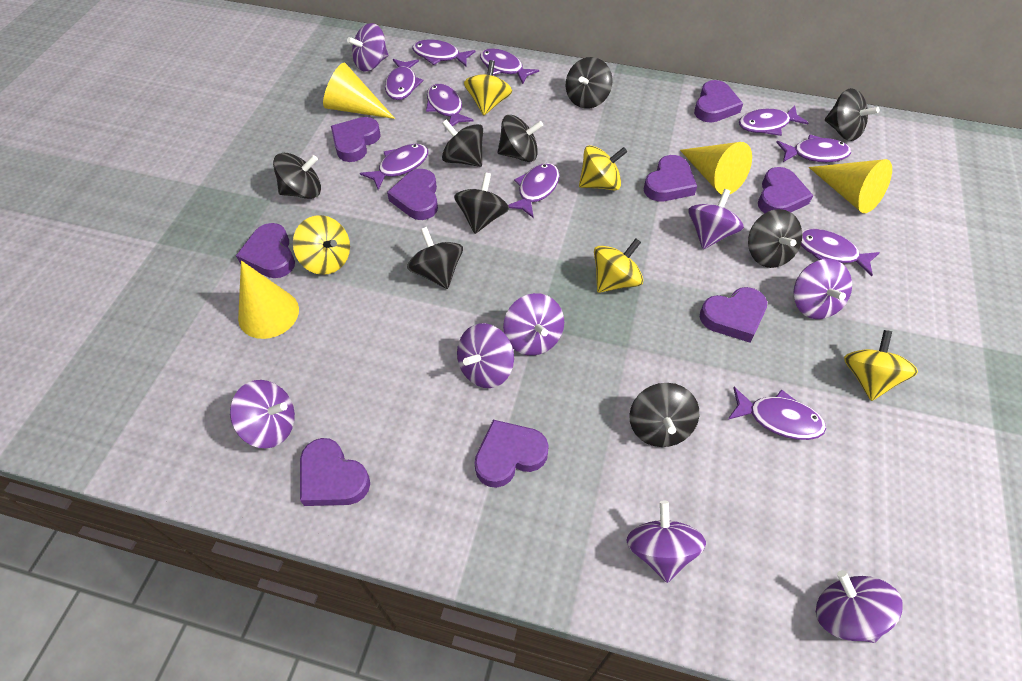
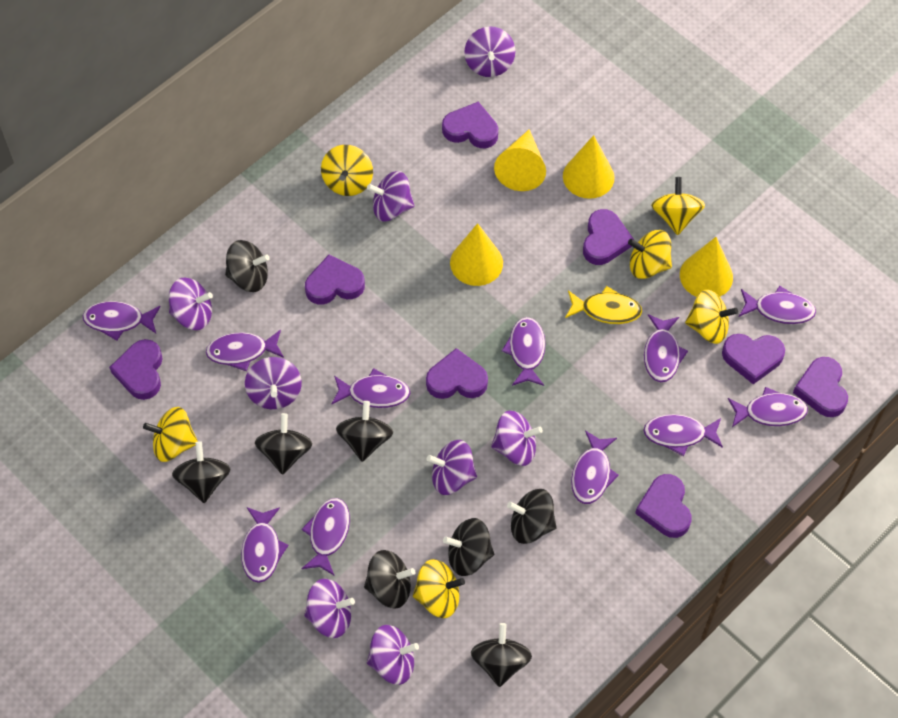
black spinning top: [273,153,321,199] [407,227,463,289] [442,119,483,167] [454,172,509,234] [498,115,543,162] [566,57,613,109] [629,383,699,447] [748,209,802,268] [825,88,879,141] = 9 -> [172,441,230,503] [225,240,270,292] [255,413,312,475] [336,401,393,462] [364,550,415,609] [443,518,494,576] [471,623,532,687] [507,489,557,544] = 8
purple fish: [360,144,428,190] [385,59,423,100] [412,39,476,66] [426,83,474,126] [480,48,539,84] [508,163,560,218] [728,387,826,440] [739,106,808,136] [776,134,851,162] [801,229,880,276] = 10 -> [83,301,161,341] [206,330,284,371] [241,507,289,583] [301,498,350,575] [332,368,410,408] [502,317,546,386] [571,430,619,504] [643,414,723,456] [644,314,688,382] [728,387,808,427] [739,286,816,324] = 11
purple heart: [236,223,295,278] [300,438,370,506] [331,117,381,162] [387,169,438,220] [474,420,549,488] [644,155,697,201] [694,80,743,123] [700,287,767,343] [758,167,813,213] = 9 -> [109,339,163,400] [305,255,365,305] [426,348,488,399] [442,102,498,148] [583,209,634,265] [635,474,691,538] [722,334,785,384] [793,357,848,417] = 8
yellow fish: none = 0 -> [565,286,642,324] = 1
yellow spinning top: [293,215,350,275] [464,60,512,115] [579,145,627,190] [594,239,643,293] [844,330,918,401] = 5 -> [143,407,198,462] [321,145,373,196] [413,559,465,618] [628,230,672,279] [651,177,705,235] [685,289,738,344] = 6

